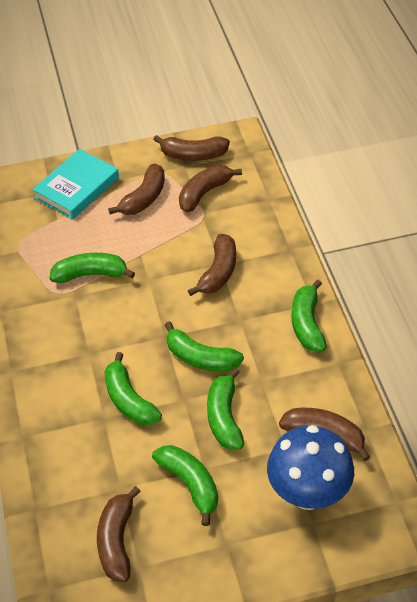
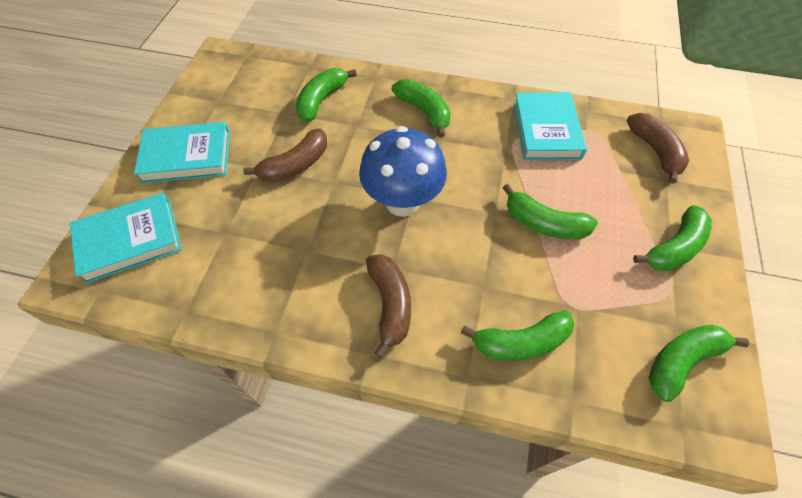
brown banana: [97,486,141,582] [108,164,165,215] [153,135,230,161] [179,165,242,213] [188,234,236,296] [279,408,370,461] = 6 -> [243,129,327,182] [366,254,411,358] [627,113,689,184] = 3
turquoise book: [32,149,119,220] = 1 -> [70,193,182,284] [134,122,230,183] [513,92,587,160] = 3

